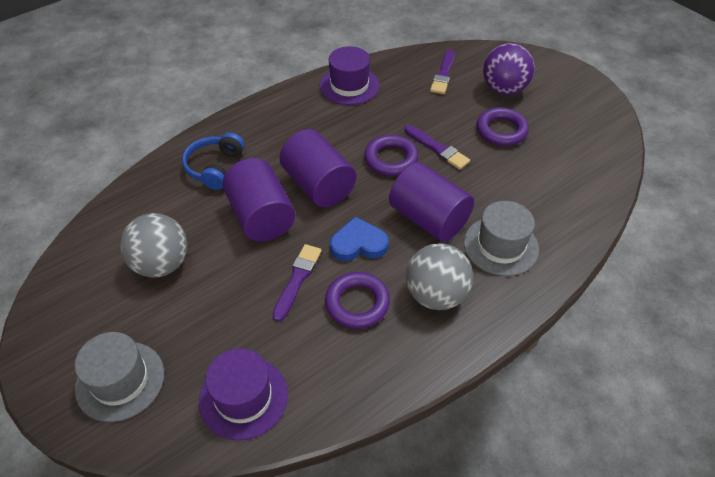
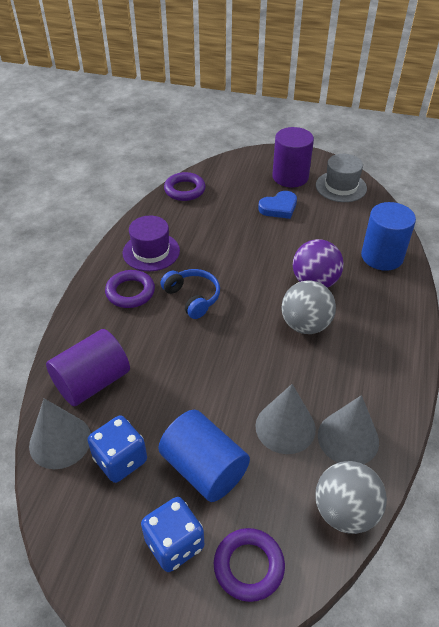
blue cylinder: none = 0 -> [158,410,250,502] [361,202,416,271] = 2
blue dice: none = 0 -> [87,416,147,483] [141,497,204,572] = 2
grey cone: none = 0 -> [29,398,91,469] [255,384,316,454] [318,395,379,464] = 3
grey hat: [75,332,164,422] [464,201,539,276] = 2 -> [316,154,367,202] = 1
purple brush: [272,244,322,322] [405,125,470,170] [430,50,455,94] = 3 -> none = 0
purple cylinder: [222,158,295,242] [279,129,356,208] [389,162,474,242] = 3 -> [46,329,130,406] [272,127,314,187] = 2
purple hat: [199,348,288,440] [320,46,380,105] = 2 -> [123,216,180,271] = 1

